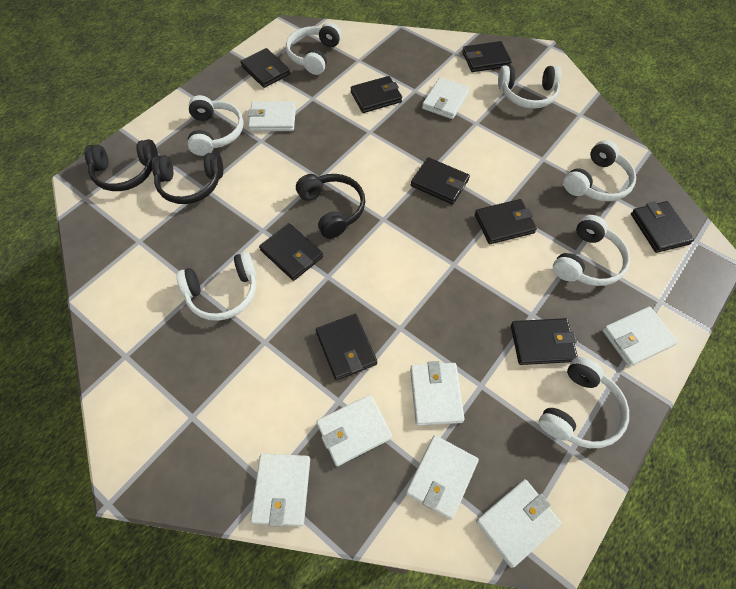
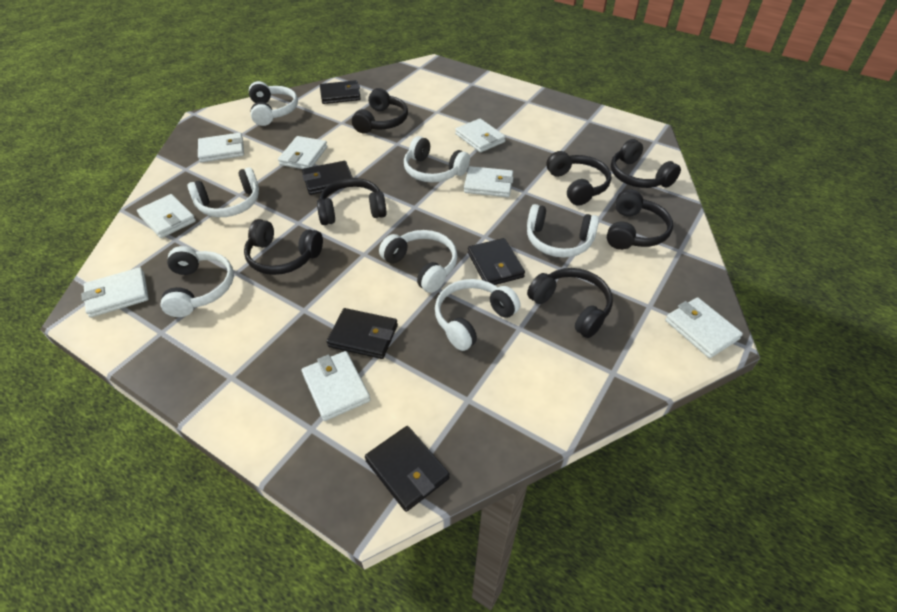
black headphones: [84,139,158,191] [152,152,223,204] [296,174,365,239] = 3 -> [244,219,323,275] [317,178,387,225] [352,88,408,133] [527,268,613,338] [546,151,611,206] [607,189,673,250] [611,139,681,188] = 7
black wallet: [240,48,290,88] [259,223,323,281] [316,314,377,380] [350,76,402,113] [411,157,470,205] [462,41,512,72] [475,199,537,244] [511,318,578,365] [631,201,694,253] = 9 -> [302,161,353,195] [320,80,361,104] [327,308,398,359] [365,426,449,512] [468,238,525,285] = 5

